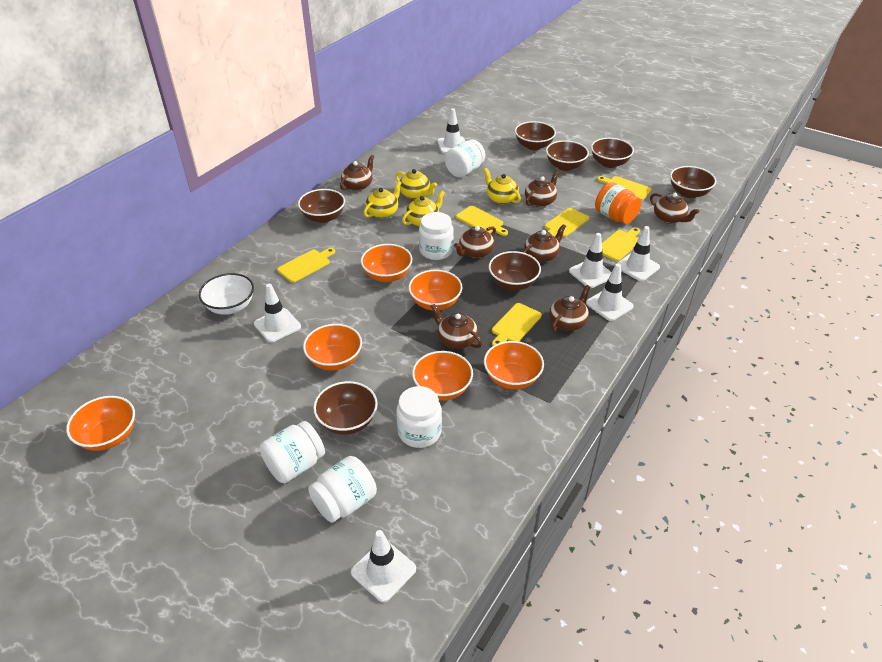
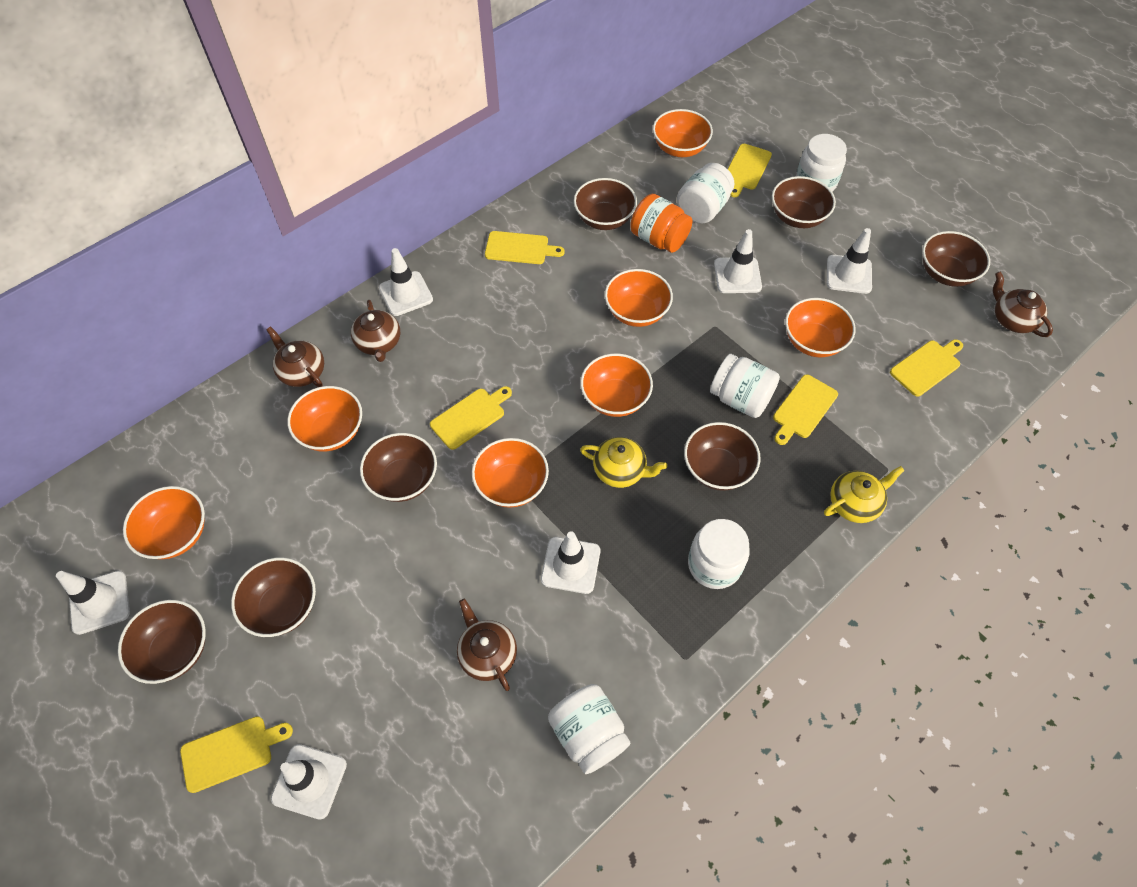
brown teapot: [340,155,374,191] [431,304,482,349] [454,226,496,258] [523,224,566,262] [525,170,559,207] [549,285,590,332] [650,193,700,224] = 7 -> [266,326,324,387] [351,300,401,362] [457,599,517,691] [993,271,1053,337] = 4
orange bowl: [66,396,135,451] [303,324,362,370] [361,244,412,282] [408,270,463,310] [412,351,473,401] [484,341,544,390] = 6 -> [123,486,205,559] [287,386,362,452] [472,438,549,508] [580,353,653,417] [605,269,673,327] [653,109,713,157] [785,298,856,357] = 7
white bowl: [199,273,254,315] = 1 -> none = 0
yellow teapot: [364,181,401,218] [395,169,437,199] [402,191,445,227] [484,168,521,204] = 4 -> [580,437,667,488] [824,466,905,523] = 2

